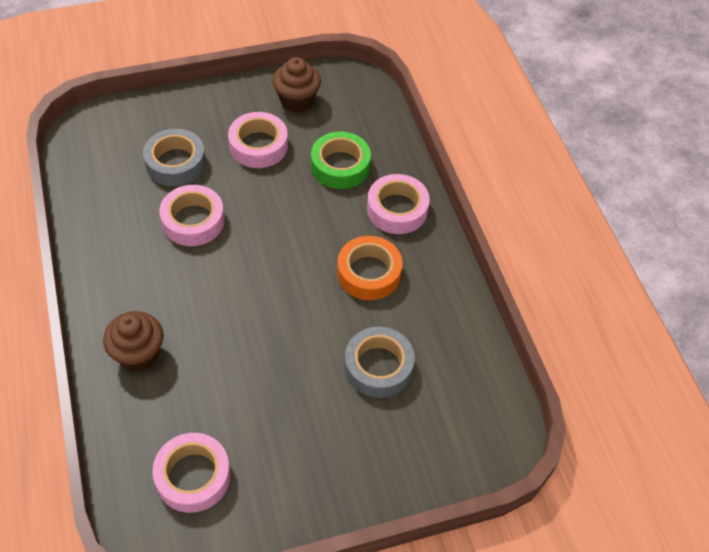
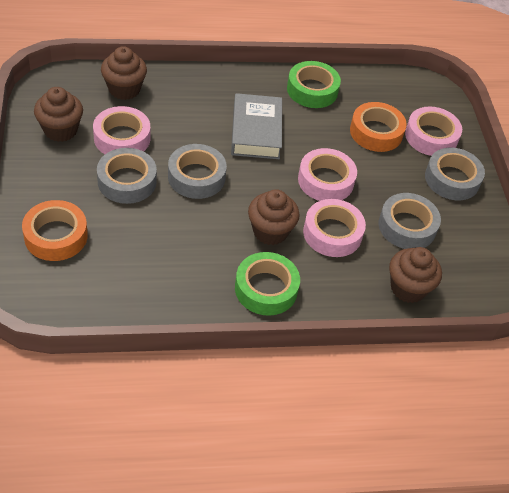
brown cupcake: [103,311,164,372] [273,57,321,112] = 2 -> [34,87,83,142] [101,46,147,100] [248,189,300,245] [389,247,442,303] = 4
green tape: [311,132,371,189] = 1 -> [235,252,300,316] [287,61,341,108] = 2
grey book: none = 0 -> [231,93,282,159] = 1
grey tape: [143,129,206,186] [344,327,415,398] = 2 -> [97,148,157,204] [168,144,227,199] [379,193,441,249] [425,148,485,200] = 4
orange tape: [337,236,403,300] = 1 -> [22,200,88,261] [350,102,407,152] = 2

